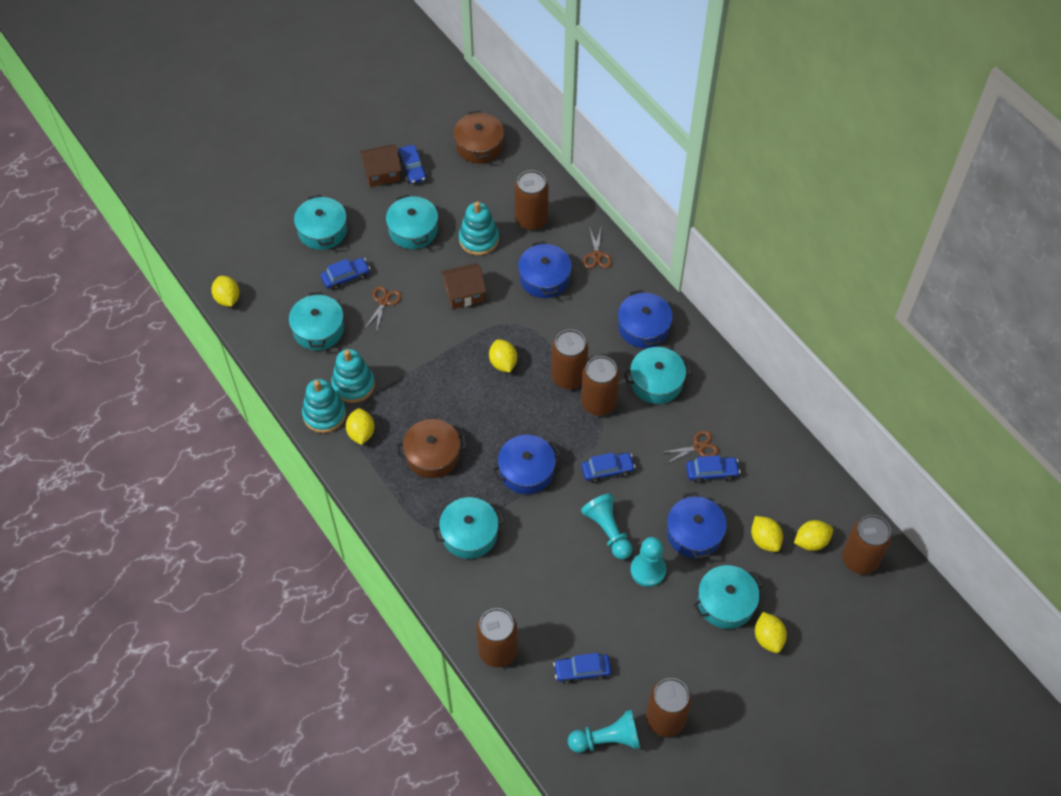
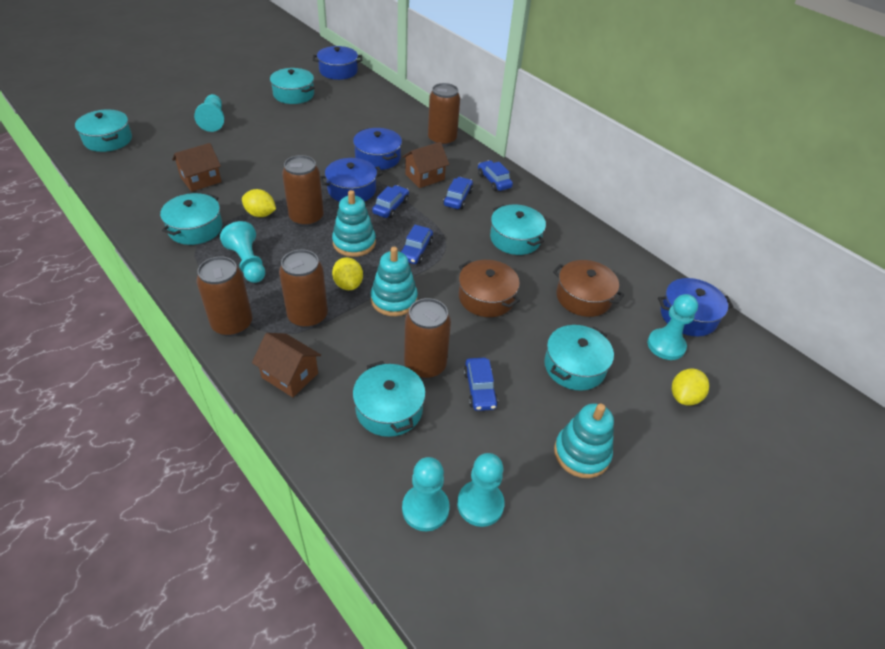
brown can: [476,608,518,667] [514,170,549,231] [551,329,588,389] [581,356,620,416] [646,678,692,737] [842,515,892,574] = 6 -> [196,257,253,337] [279,249,328,328] [282,155,324,227] [404,298,451,379] [428,83,460,146] = 5
brown house: [359,144,401,187] [441,263,486,309] = 2 -> [172,143,222,192] [252,333,321,397] [402,142,449,188] = 3
brown scissors: [364,286,402,333] [583,225,612,269] [660,431,719,464] = 3 -> none = 0
turquoise pawn: [568,710,640,753] [581,493,633,559] [631,537,666,587] = 3 -> [194,94,224,132] [220,221,265,283] [402,457,450,531] [457,453,505,527] [647,294,698,360] = 5
yellow lemon: [211,276,240,307] [346,408,375,445] [489,339,517,373] [751,516,783,552] [755,612,787,653] [794,520,833,551] = 6 -> [242,189,276,217] [332,257,363,290] [672,369,709,405] = 3

